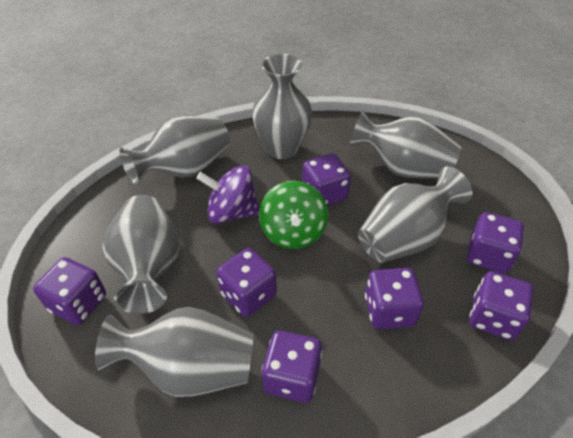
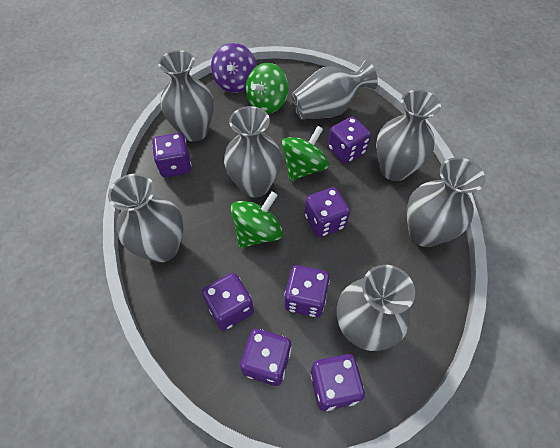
green spinning top: [259,181,328,249] = 1 -> [231,191,283,248] [245,63,289,114] [281,126,329,181] = 3
grey vase: [95,307,254,397] [103,195,180,314] [119,116,230,185] [252,54,312,159] [350,110,462,179] [358,166,472,263] = 6 -> [108,173,183,262] [158,50,214,142] [224,106,282,197] [291,60,378,119] [337,265,415,351] [376,90,441,181] [407,157,485,247] = 7

